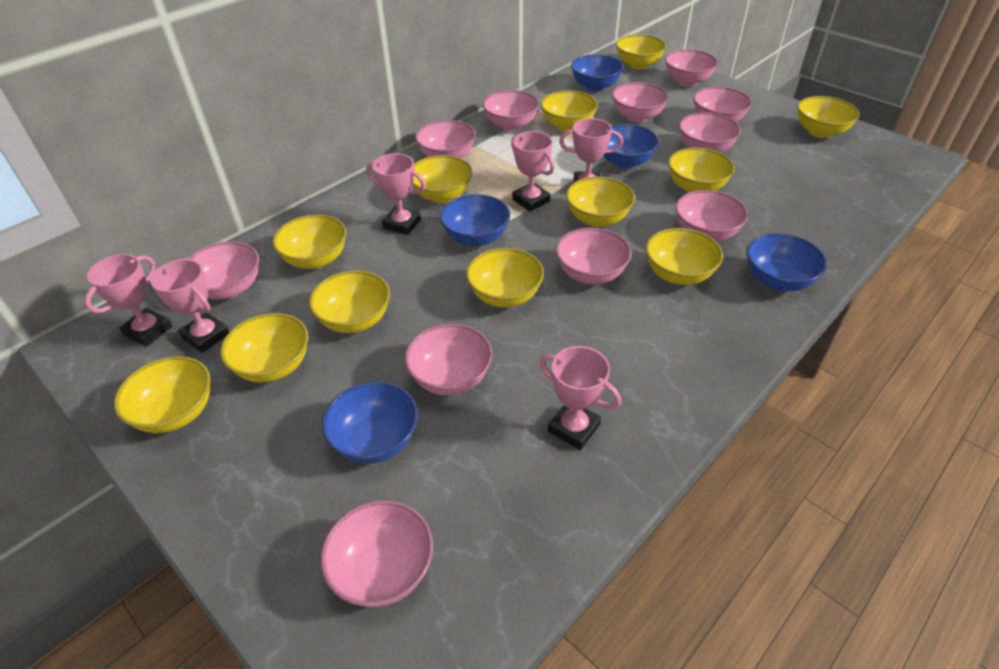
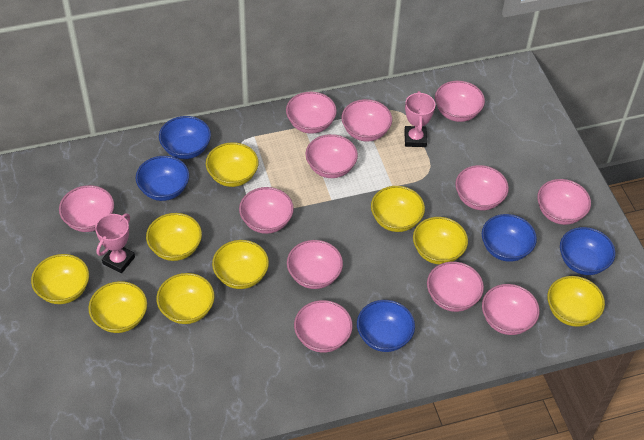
pink bowl: [188,241,259,299] [321,500,433,607] [405,324,493,396] [415,120,476,158] [483,90,539,131] [556,228,631,284] [612,82,669,122] [665,49,718,86] [675,190,748,242] [679,113,741,153] [693,87,752,122] = 11 -> [59,185,114,232] [239,187,294,234] [286,92,337,134] [287,240,343,289] [294,300,353,353] [305,134,358,178] [342,99,392,142] [427,262,484,312] [435,81,485,122] [455,165,509,210] [482,284,540,335] [537,179,591,225] = 12
pink trophy: [85,254,172,347] [150,259,229,353] [366,153,426,235] [511,131,554,212] [539,346,621,450] [559,118,623,182] = 6 -> [95,213,135,273] [404,91,435,147] = 2
yellow bowl: [114,356,211,433] [220,313,308,383] [273,215,346,269] [309,270,390,333] [413,155,472,203] [466,248,544,307] [541,90,598,131] [566,177,635,227] [616,34,666,69] [646,228,723,285] [668,148,735,193] [797,96,860,138] = 12 -> [31,254,89,304] [88,281,147,333] [146,213,202,261] [156,273,215,324] [206,142,259,187] [212,240,269,289] [371,186,425,232] [413,217,468,265] [547,276,605,327] = 9

